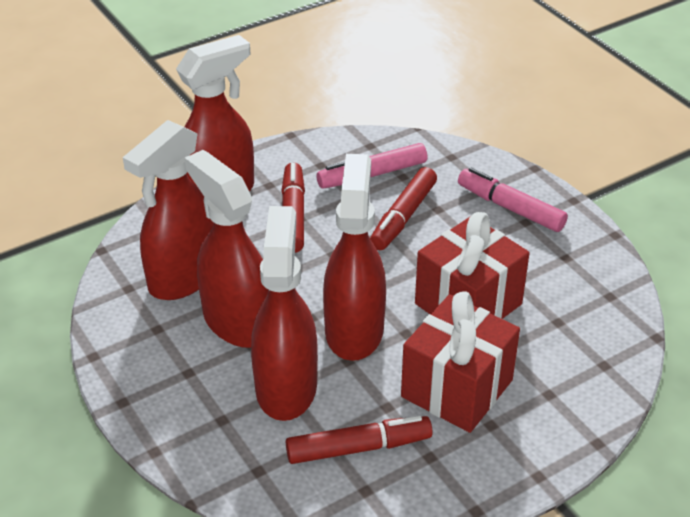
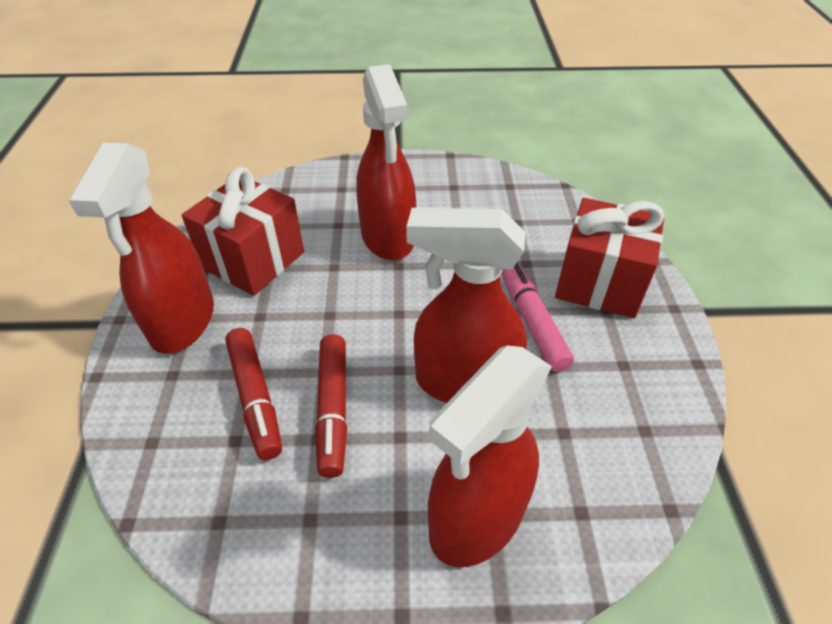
pink marker: [316,143,427,189] [458,168,568,232] = 2 -> [501,262,574,372] = 1
red marker: [281,163,305,253] [286,416,433,464] [370,167,437,250] = 3 -> [225,328,282,460] [315,334,347,478] = 2
red spray bottle: [123,120,214,300] [176,35,254,192] [185,150,268,348] [251,206,318,421] [323,154,386,361] = 5 -> [69,143,214,354] [356,64,416,260] [406,208,527,403] [428,345,552,567] = 4

